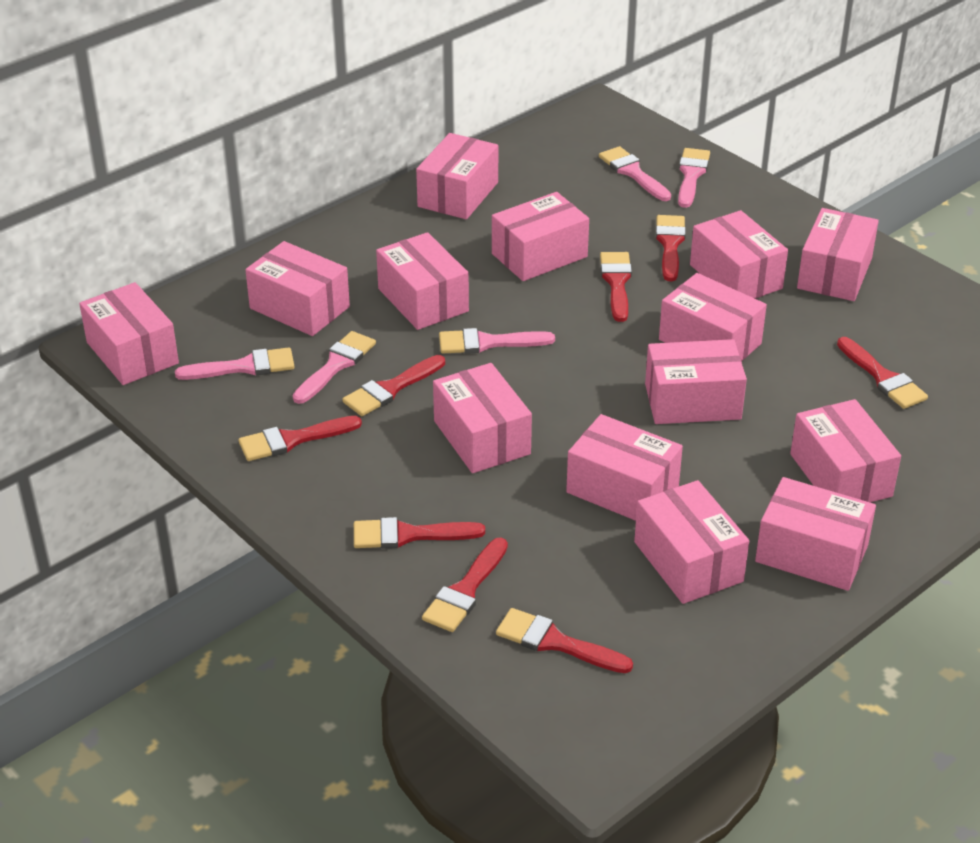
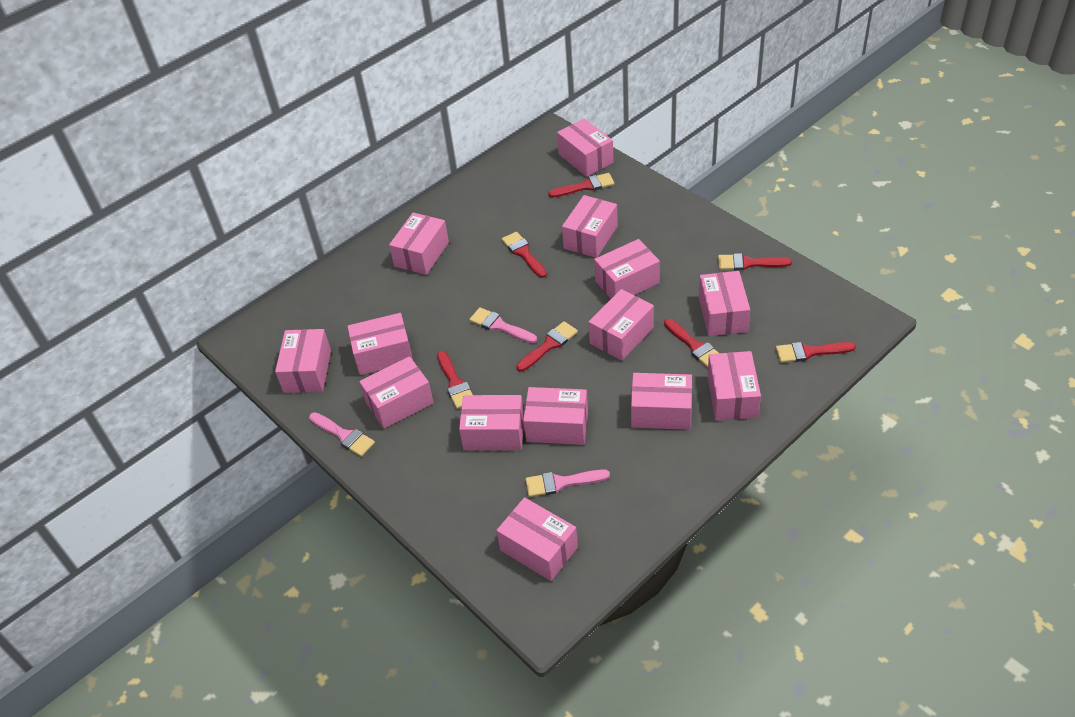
pink brush: [175,347,294,380] [293,331,376,404] [439,328,555,354] [599,146,671,201] [678,148,710,208] = 5 -> [309,412,375,457] [469,307,537,343] [525,469,610,497] = 3
red brush: [239,416,362,461] [342,355,445,416] [354,517,485,549] [422,537,508,632] [496,608,633,673] [600,252,632,322] [656,215,686,281] [837,337,928,409] = 8 -> [437,351,473,409] [502,232,547,278] [516,321,578,372] [548,173,614,198] [664,319,719,368] [718,253,792,270] [776,342,856,363] = 7

